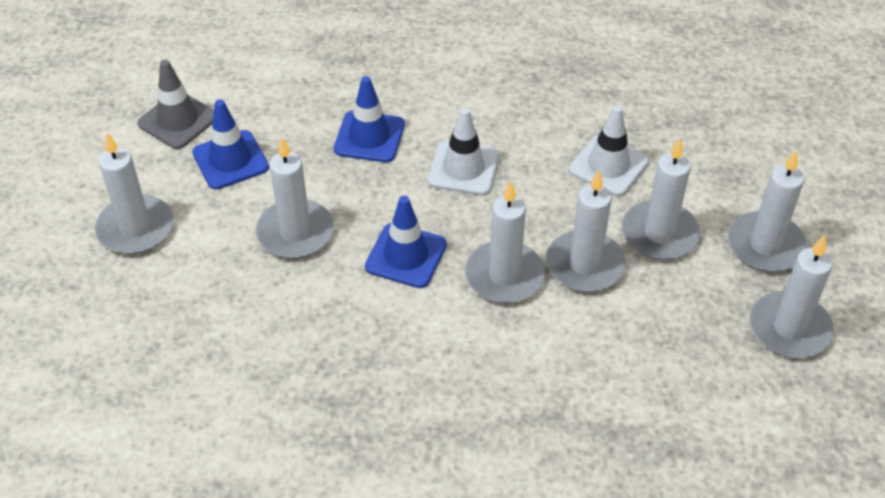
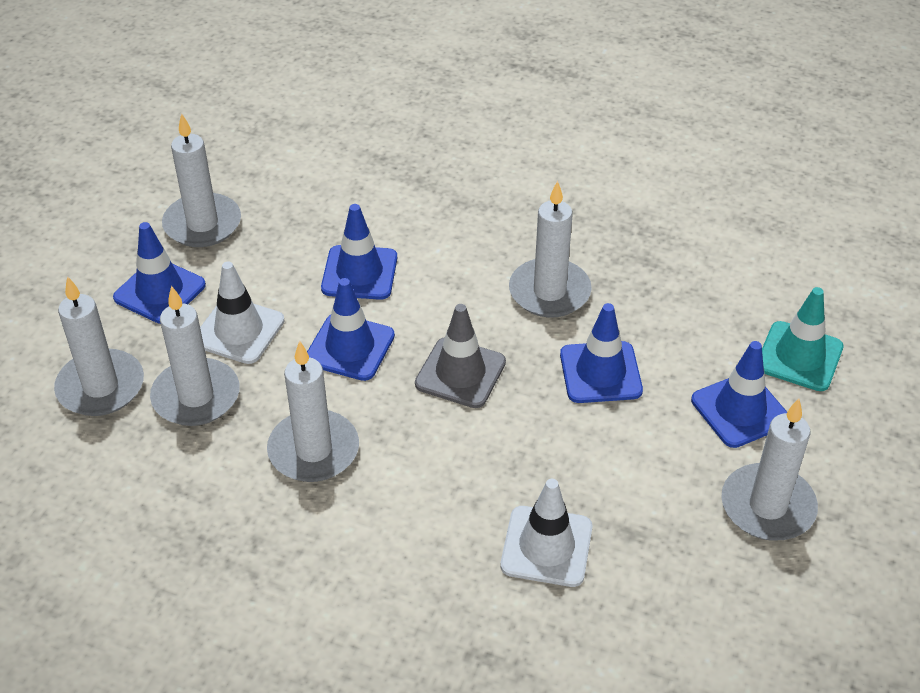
blue traffic cone: [192,99,269,189] [334,76,405,163] [365,196,447,288] = 3 -> [113,222,206,324] [307,278,395,381] [321,204,397,300] [560,303,643,403] [691,341,787,448] = 5
turquoise traffic cone: none = 0 -> [762,287,844,391] = 1
white candle: [95,133,173,254] [256,137,334,259] [465,181,545,303] [546,170,626,292] [621,138,700,260] [727,150,807,272] [749,235,834,358] = 7 -> [54,276,144,416] [150,286,239,426] [162,113,241,247] [267,341,359,482] [509,181,592,318] [721,399,818,541] = 6

